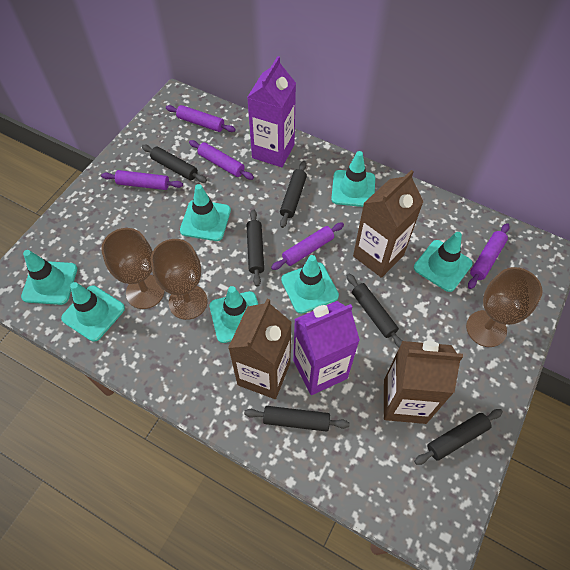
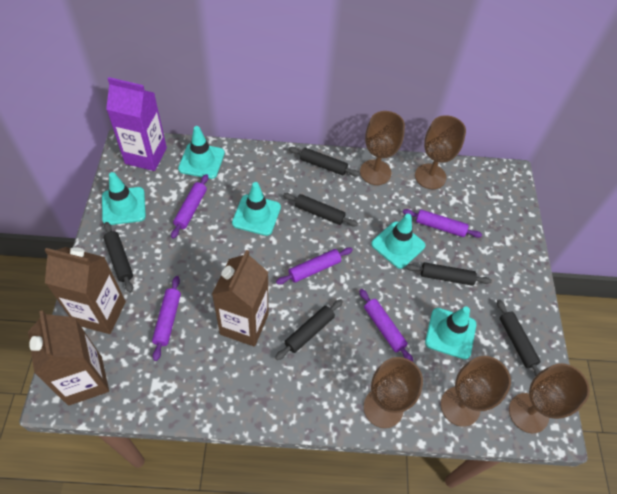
brown goblet: [101,228,165,309] [151,239,208,320] [466,267,543,347] = 3 -> [360,111,405,185] [364,357,423,428] [415,115,466,189] [441,356,511,427] [509,363,590,433] = 5
purple carton: [247,56,296,167] [293,301,360,395] = 2 -> [106,77,167,171] = 1
turquoise traffic cone: [21,250,77,305] [61,282,125,342] [180,184,231,241] [210,286,258,343] [281,255,339,314] [331,151,375,207] [414,232,473,292] = 7 -> [102,172,146,225] [178,126,225,179] [232,182,281,236] [371,214,425,269] [425,307,476,359] = 5

